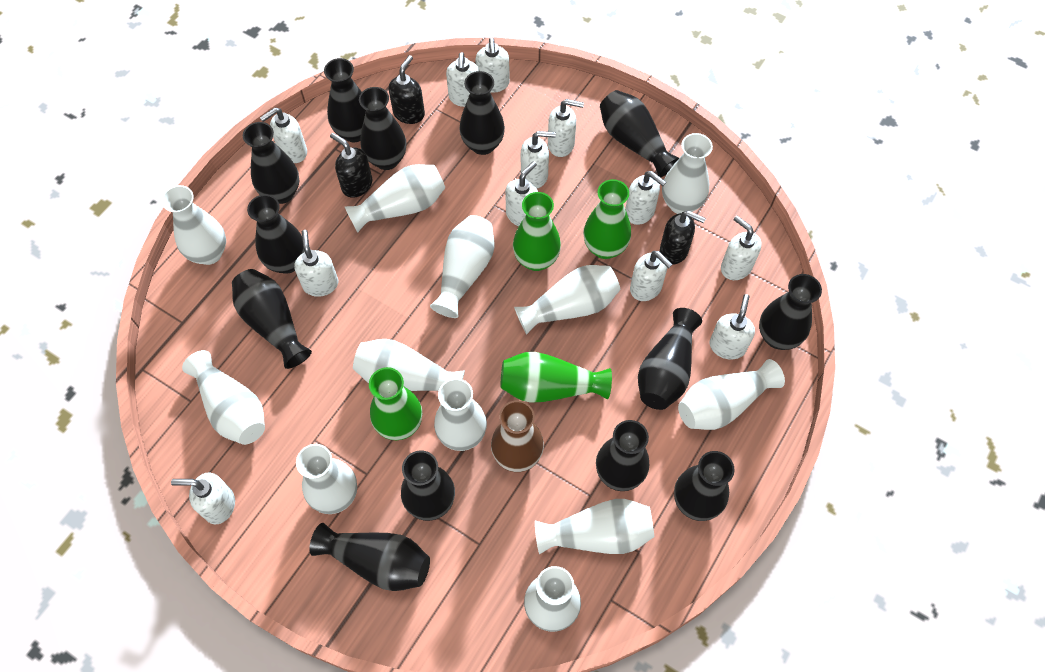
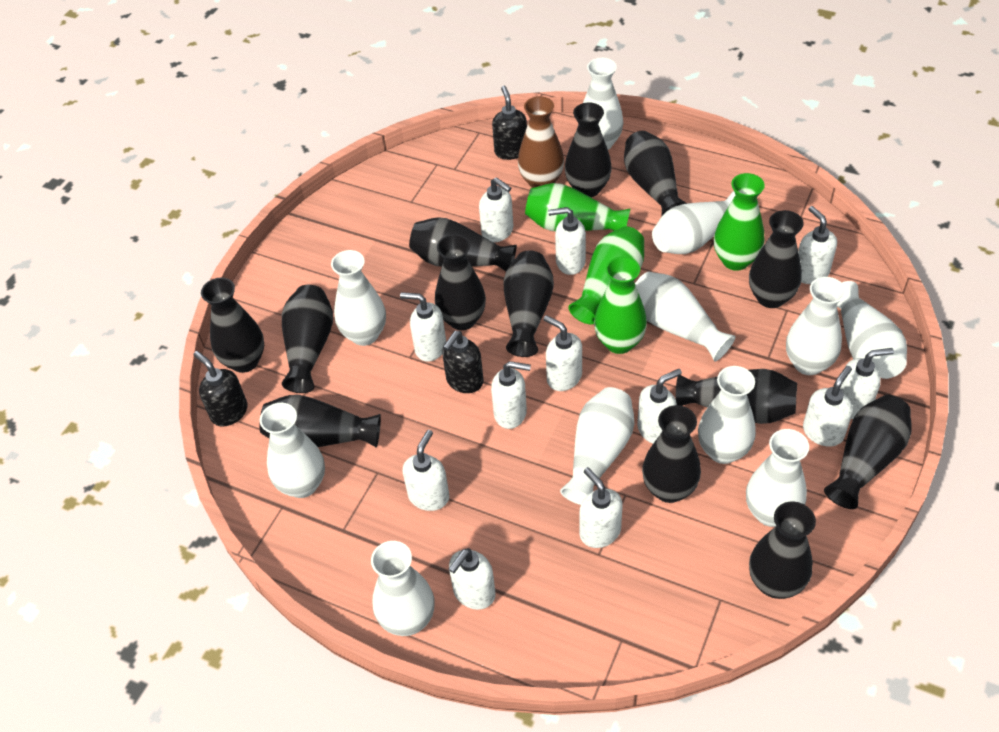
white vase: [161,185,226,265] [182,350,265,445] [296,444,357,514] [345,164,445,232] [353,339,465,391] [430,215,495,318] [434,378,487,451] [514,265,620,334] [524,566,581,632] [535,499,654,554] [662,133,713,214] [678,359,785,430] = 12 -> [260,403,325,498] [331,250,386,346] [371,541,434,636] [560,387,634,505] [578,58,623,150] [635,272,736,361] [652,191,735,254] [698,366,756,464] [746,429,809,527] [786,277,846,375] [837,281,907,379] = 11

